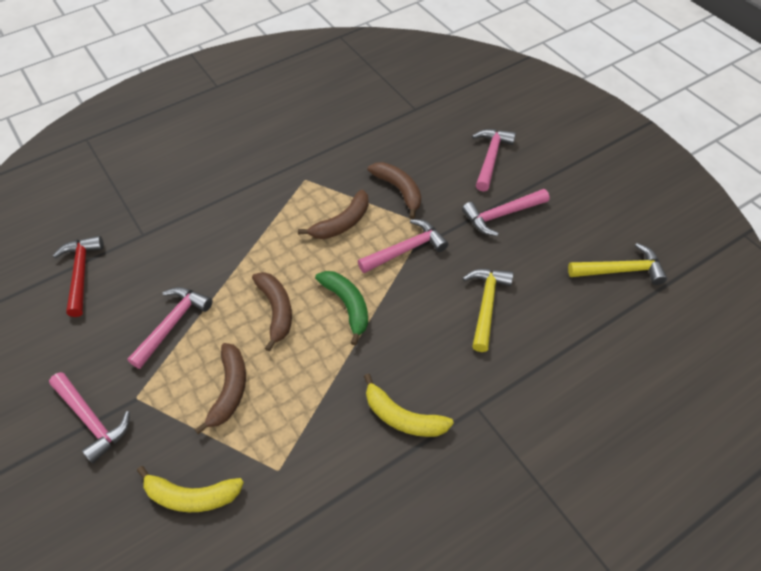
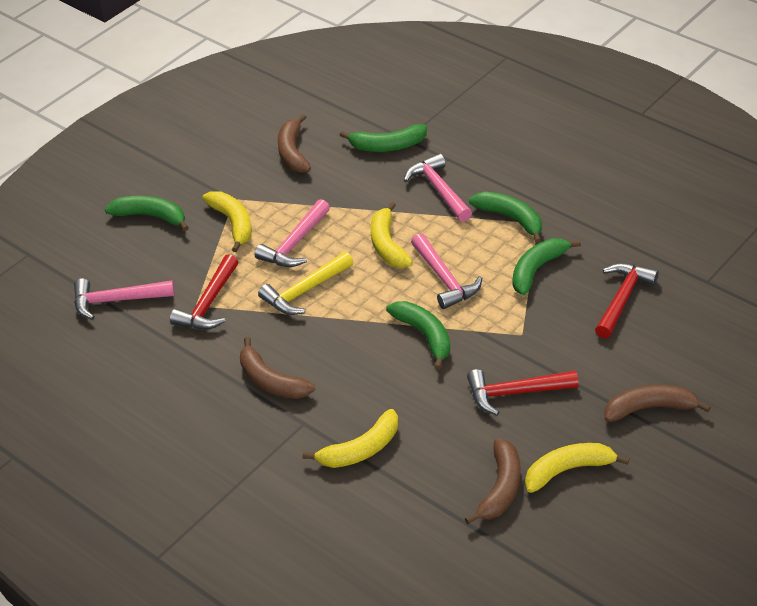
green banana: [315,271,368,345] = 1 -> [105,196,189,231] [340,124,427,152] [386,301,450,370] [469,191,542,243] [512,238,581,295] = 5
pink hammer: [49,372,130,463] [128,287,213,369] [358,219,449,273] [462,189,549,236] [472,129,516,192] = 5 -> [74,278,174,320] [255,199,330,267] [404,153,472,222] [411,233,482,309] = 4
red hammer: [53,236,104,317] = 1 -> [170,254,238,330] [467,369,579,416] [595,263,659,338] = 3
yellow banana: [137,466,244,512] [364,373,454,437] = 2 -> [202,191,252,252] [303,409,398,468] [371,202,413,268] [525,443,630,493] = 4
yellow hammer: [463,269,514,352] [568,243,667,285] = 2 -> [258,252,353,315] = 1

